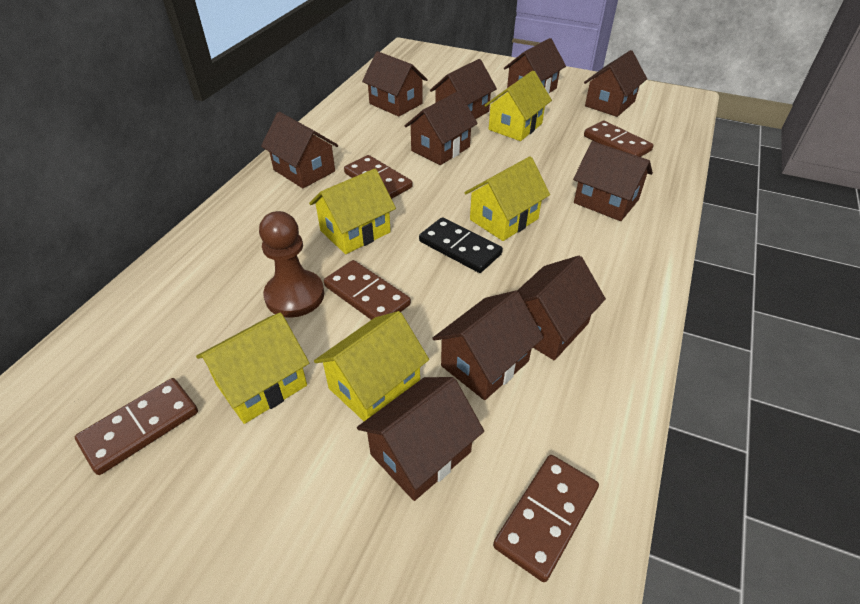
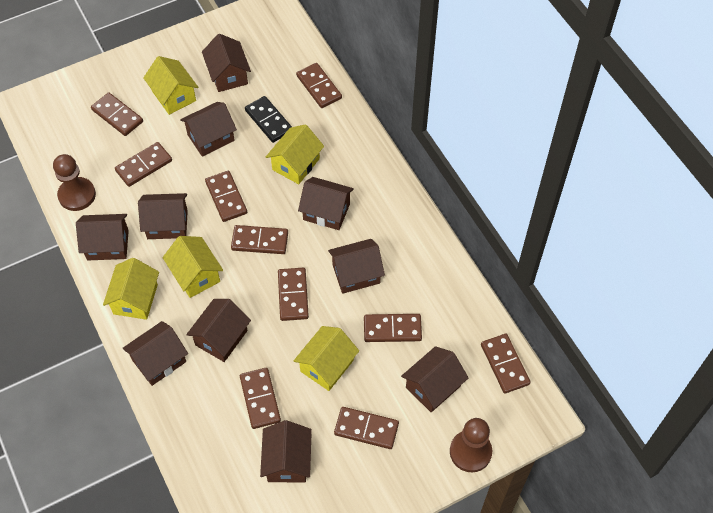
brown domino: [75,378,198,475] [324,260,411,320] [344,155,413,199] [493,455,599,582] [584,121,653,157] = 5 -> [91,92,143,136] [115,142,172,187] [205,171,247,222] [231,225,288,254] [240,368,281,429] [278,268,309,321] [296,63,342,108] [334,407,399,449] [364,314,422,342] [481,334,531,394] = 10
brown pawn: [259,211,324,317] = 1 -> [53,154,96,211] [450,418,492,472] = 2

